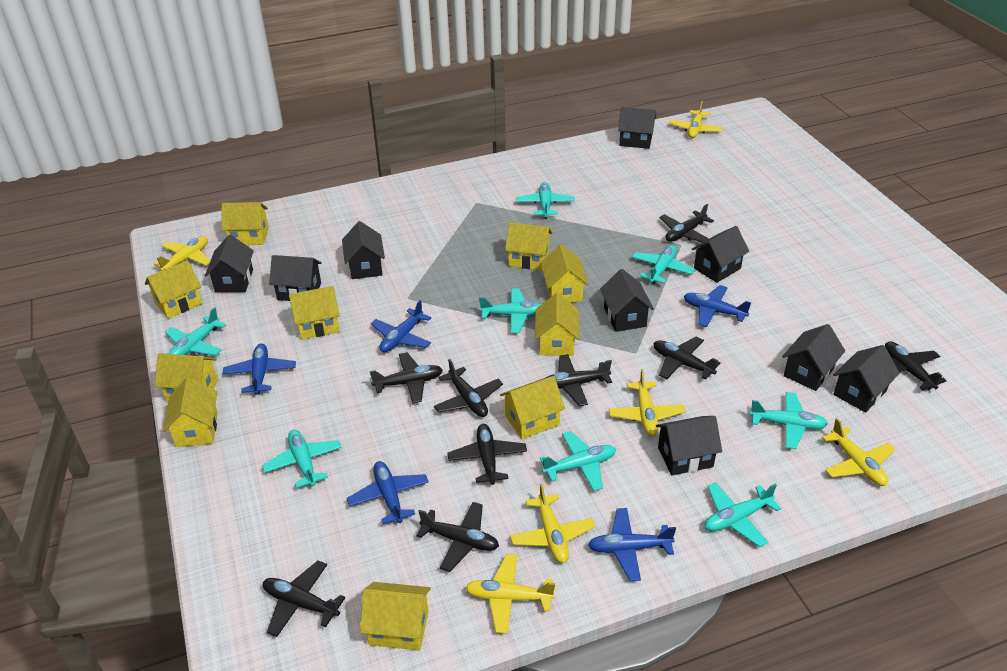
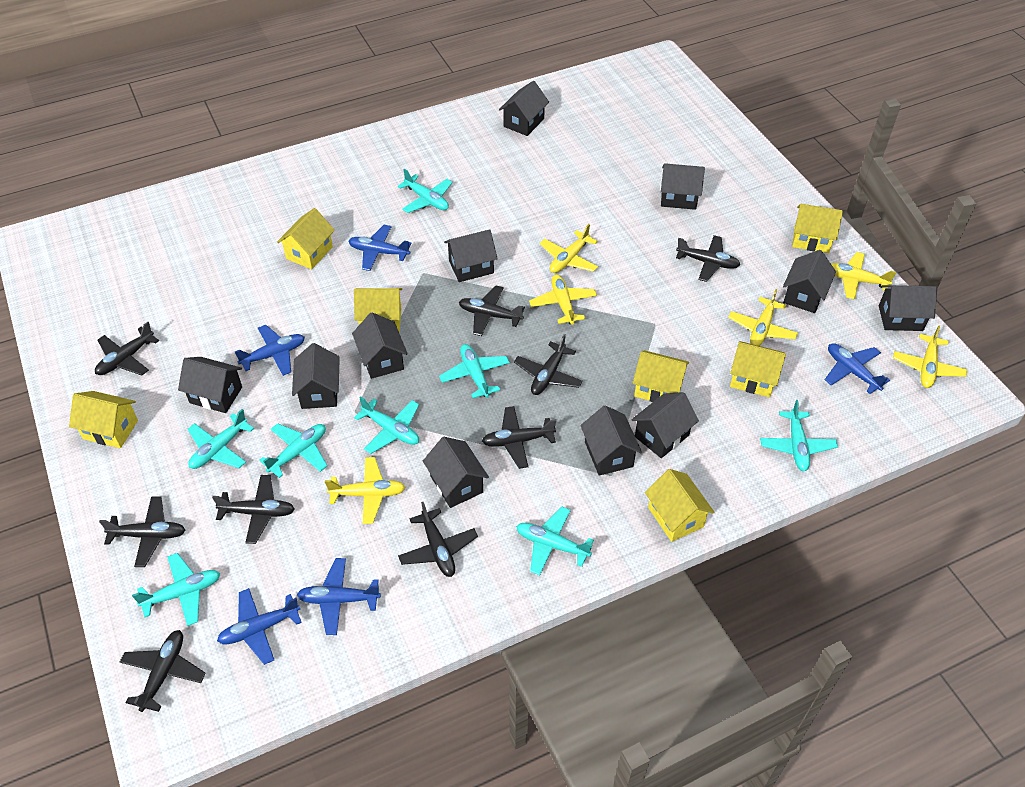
black house: [205,235,254,292] [269,255,322,301] [342,221,385,279] [600,269,654,332] [618,107,656,149] [656,416,722,475] [692,226,749,283] [782,324,845,391] [833,345,900,413] = 9 -> [178,357,242,413] [292,343,340,409] [352,312,408,379] [423,437,489,508] [444,229,498,282] [499,81,549,136] [580,405,642,476] [631,392,699,458] [661,163,705,210] [783,250,836,313] [879,285,937,331] = 11
yellow house: [145,260,202,319] [155,353,218,402] [163,377,218,447] [221,202,269,245] [289,286,340,340] [360,582,431,650] [500,376,565,439] [505,222,552,270] [535,293,580,356] [540,244,588,303] = 10 -> [69,391,138,448] [277,208,335,269] [354,288,402,333] [633,350,689,402] [645,469,714,542] [730,341,786,397] [792,204,843,253] = 7

